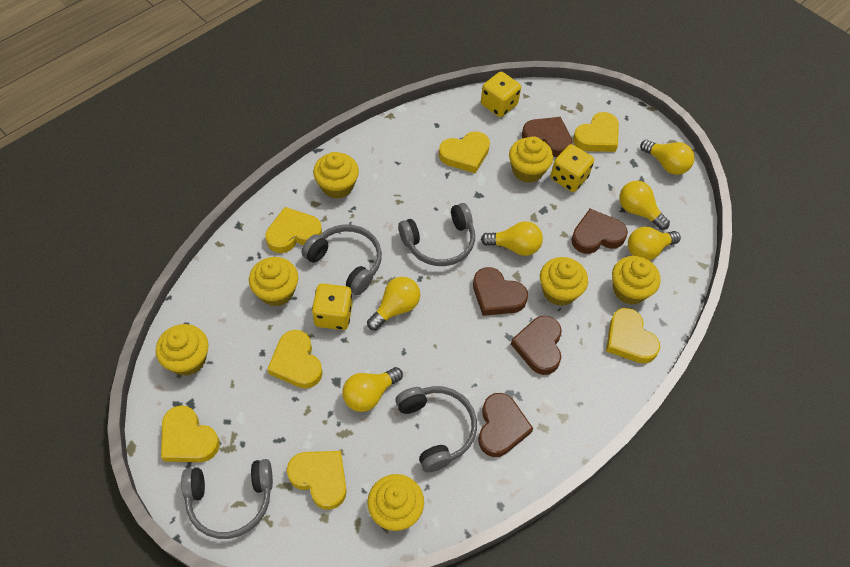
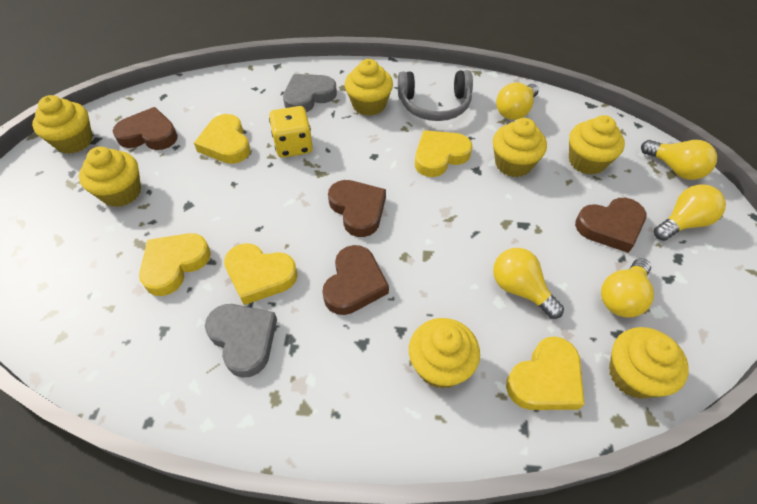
brown heart: [473,267,528,316] [478,393,533,457] [511,316,562,375] [522,117,572,157] [571,209,628,254] = 5 -> [113,107,178,150] [322,245,389,315] [328,180,386,237] [575,198,646,253] = 4
grey headphones: [181,459,273,539] [301,224,382,295] [395,386,477,472] [398,203,475,266] = 4 -> [398,70,473,121] = 1
grey heart: none = 0 -> [205,304,277,378] [283,74,337,112] = 2
yellow dice: [312,283,353,330] [481,72,521,117] [550,144,594,192] = 3 -> [269,106,313,158] = 1
yellow heart: [161,405,220,462] [265,207,322,253] [267,330,323,389] [287,451,347,510] [439,131,490,174] [573,112,619,152] [606,308,660,364] = 7 -> [139,233,211,296] [194,114,250,164] [224,243,298,305] [415,130,472,177] [506,337,584,410] = 5
yellow light bulb: [342,367,403,412] [367,277,420,330] [481,221,543,256] [619,181,670,230] [628,227,681,260] [640,140,695,175] = 6 -> [493,248,564,319] [496,82,539,120] [601,258,654,317] [641,140,717,180] [654,185,726,241] = 5

